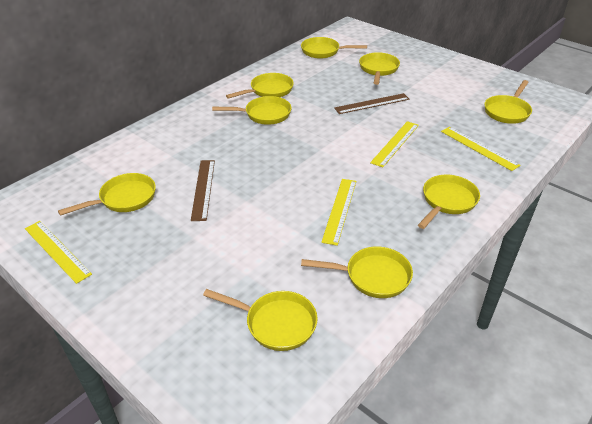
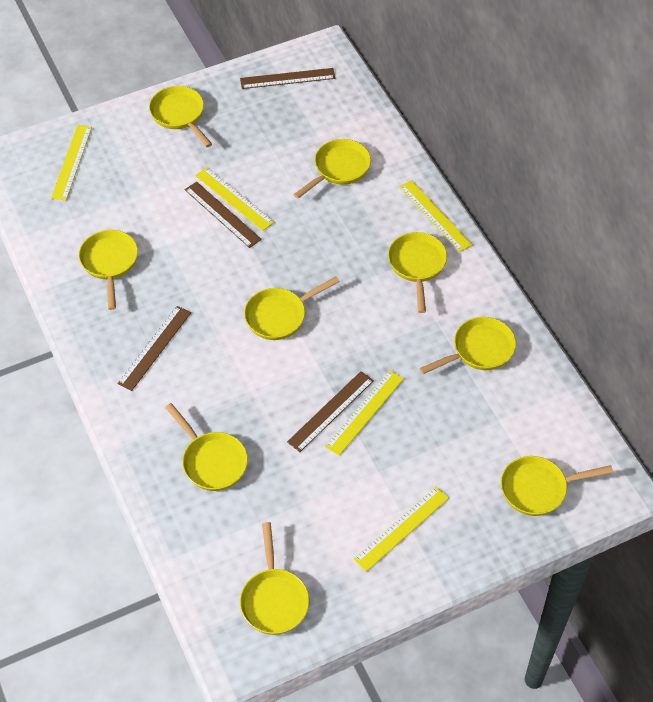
brown ruler: [191,160,215,221] [334,93,410,114] = 2 -> [117,306,191,391] [185,181,262,248] [240,68,335,89] [287,371,374,452] = 4
yellow ruler: [25,221,92,284] [321,179,356,246] [370,121,419,168] [441,127,521,171] = 4 -> [51,125,92,200] [195,167,274,231] [325,370,404,456] [353,487,449,572] [399,180,472,252] = 5

